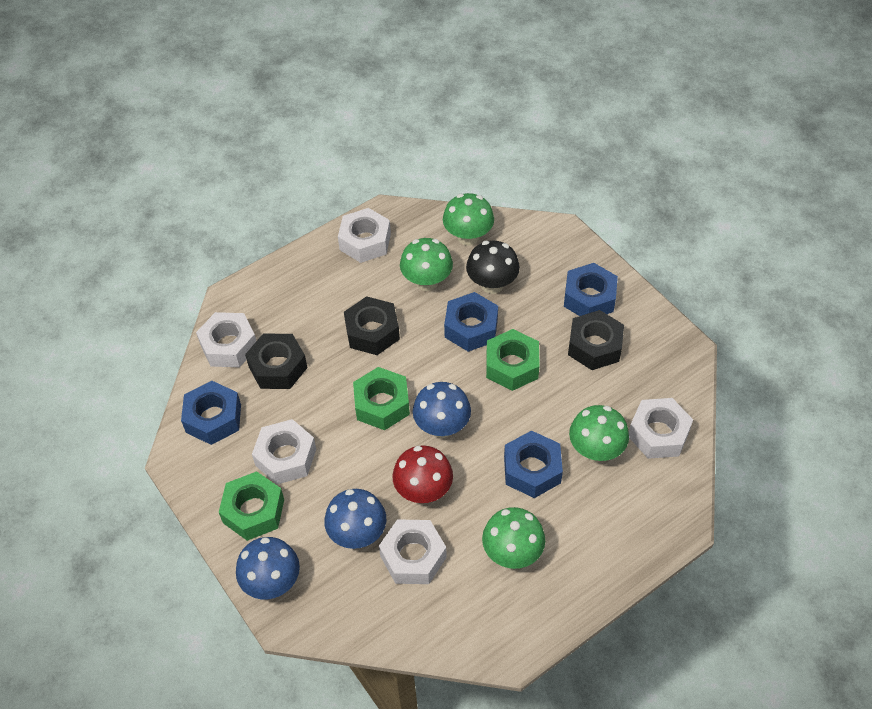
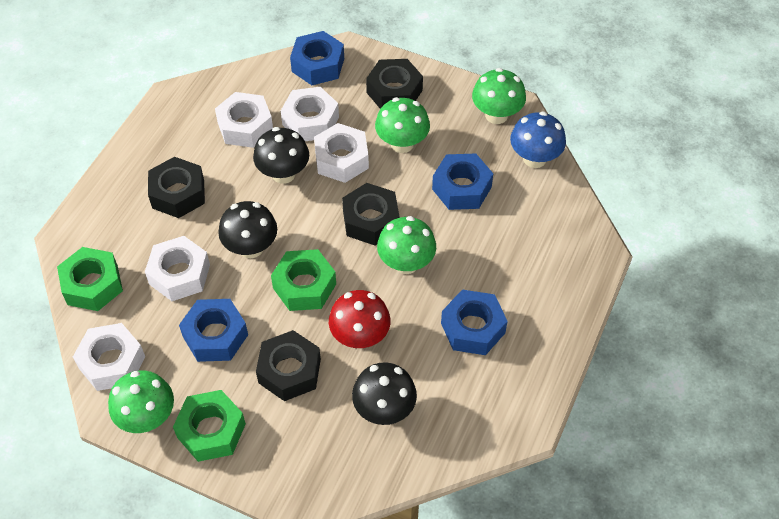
black mushroom: [466,241,520,294] = 1 -> [218,201,277,258] [253,127,309,184] [352,362,417,425] = 3
black nut: [245,334,308,389] [344,296,400,355] [568,310,624,370] = 3 -> [148,157,205,218] [256,330,321,401] [342,183,400,245] [366,59,423,109] = 4
blue mushroom: [236,537,300,599] [324,489,386,549] [413,382,471,438] = 3 -> [510,112,566,168] = 1

